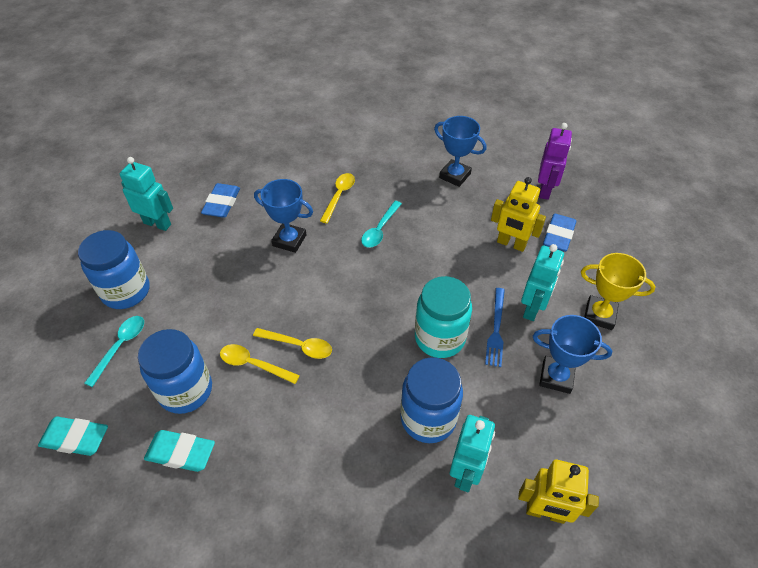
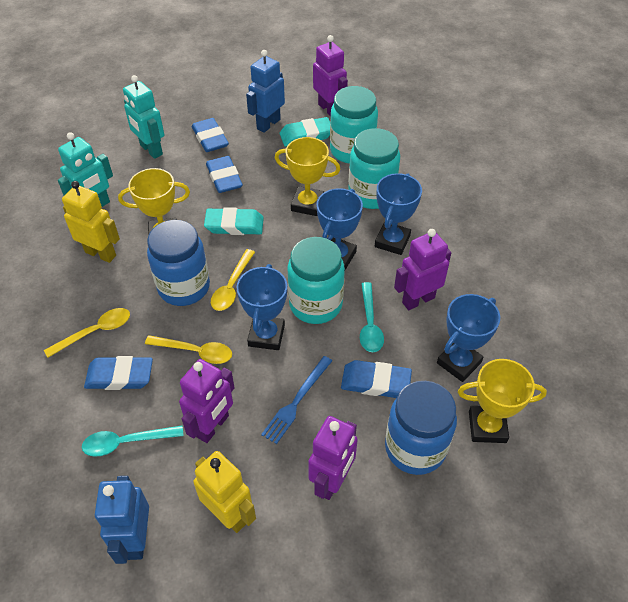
blue eraser: [201,183,240,218] [543,214,577,252] = 2 -> [84,356,153,390] [192,118,229,152] [206,156,243,193] [341,360,412,398] = 4
blue jar: [78,230,149,309] [138,329,212,414] [400,357,463,443] = 3 -> [147,220,210,306] [385,381,457,475] = 2
blue robot: none = 0 -> [95,476,149,564] [246,50,285,133] = 2
blue trophy: [254,179,313,253] [434,116,486,187] [533,315,612,394] = 3 -> [236,264,287,350] [316,188,363,270] [375,173,422,255] [437,294,500,382] = 4
purple robot: [538,123,572,200] = 1 -> [179,359,235,443] [308,416,358,500] [313,35,348,116] [394,229,451,310] = 4
turquoise jar: [415,276,472,358] = 1 -> [287,237,345,324] [330,86,378,164] [348,128,400,209] = 3
turquoise robot: [120,157,173,231] [450,415,495,492] [521,244,564,321] = 3 -> [58,132,113,207] [123,75,164,159] = 2
yellow trophy: [581,253,656,330] = 1 -> [118,168,190,233] [275,137,341,216] [458,359,547,443] = 3

